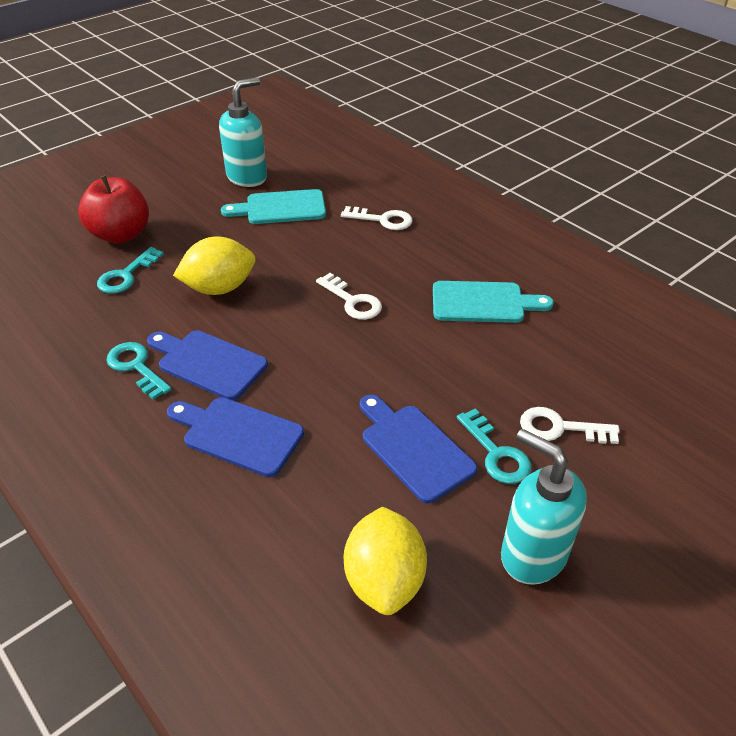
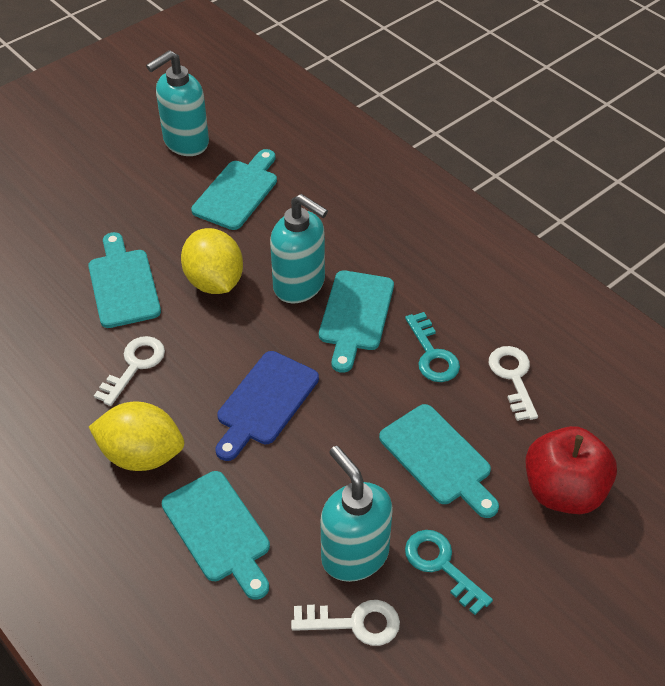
blue cutting board: [147,330,268,400] [167,397,304,477] [360,395,477,503] = 3 -> [216,351,319,461] = 1
turquoise cutting board: [221,189,326,224] [433,281,554,323] = 2 -> [88,232,161,328] [162,471,270,600] [191,149,277,230] [319,271,394,373] [379,404,499,518] = 5
turquoise key: [97,247,164,294] [106,342,171,399] [457,408,531,484] = 3 -> [405,312,460,382] [405,530,493,615] = 2
turquoise soap dispenser: [219,77,267,187] [501,429,587,585] = 2 -> [146,50,209,156] [270,194,328,304] [320,446,393,582] = 3

